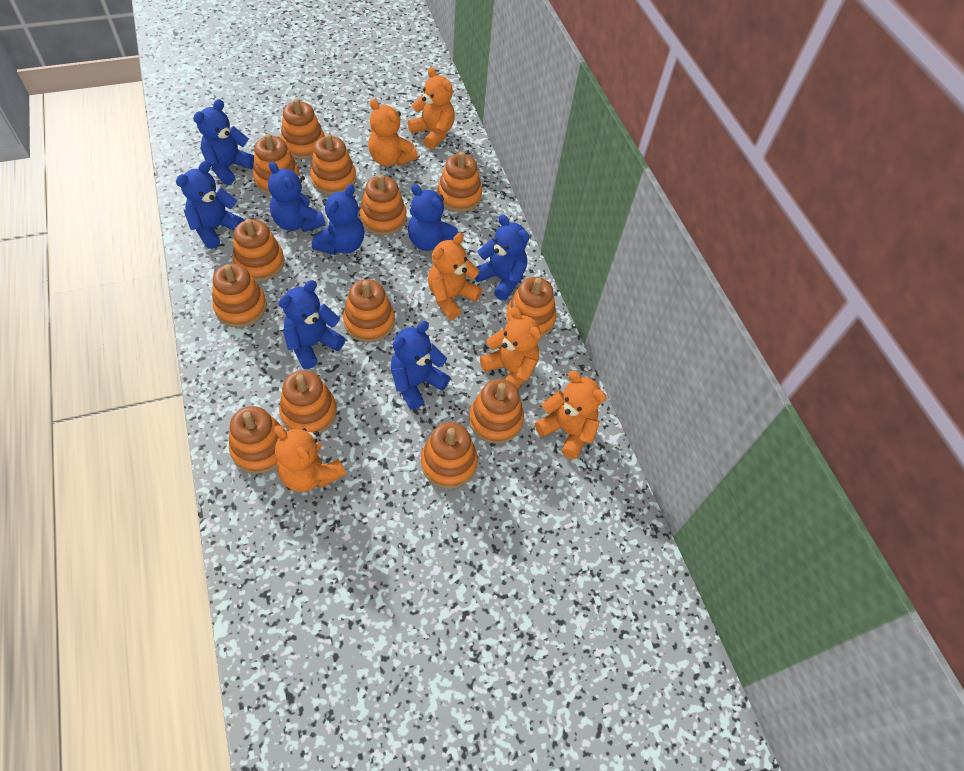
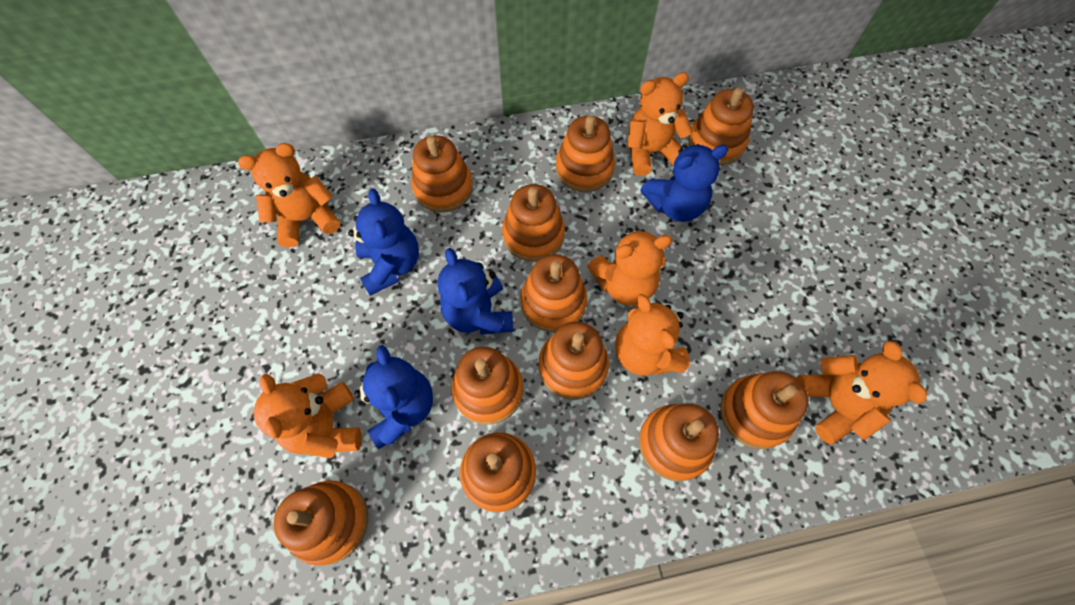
blue teddy bear: [176,161,245,249] [193,99,254,185] [268,161,325,232] [279,280,345,369] [312,184,364,255] [390,321,450,410] [408,184,459,251] [474,214,529,301] = 8 -> [348,188,419,296] [354,345,433,449] [438,248,513,335] [640,144,729,222] = 4
orange stacking toy: [212,264,267,327] [229,406,283,474] [233,219,285,281] [253,133,300,195] [279,370,337,434] [280,98,325,159] [310,134,356,195] [343,279,395,342] [360,174,407,235] [421,422,478,488] [437,152,482,212] [469,379,524,444] [506,277,556,337] = 13 -> [274,480,368,565] [411,135,473,213] [451,347,523,425] [460,432,536,512] [502,184,565,262] [521,254,587,332] [539,322,609,400] [556,115,615,192] [639,404,719,482] [688,87,754,165] [720,371,809,449] = 11

